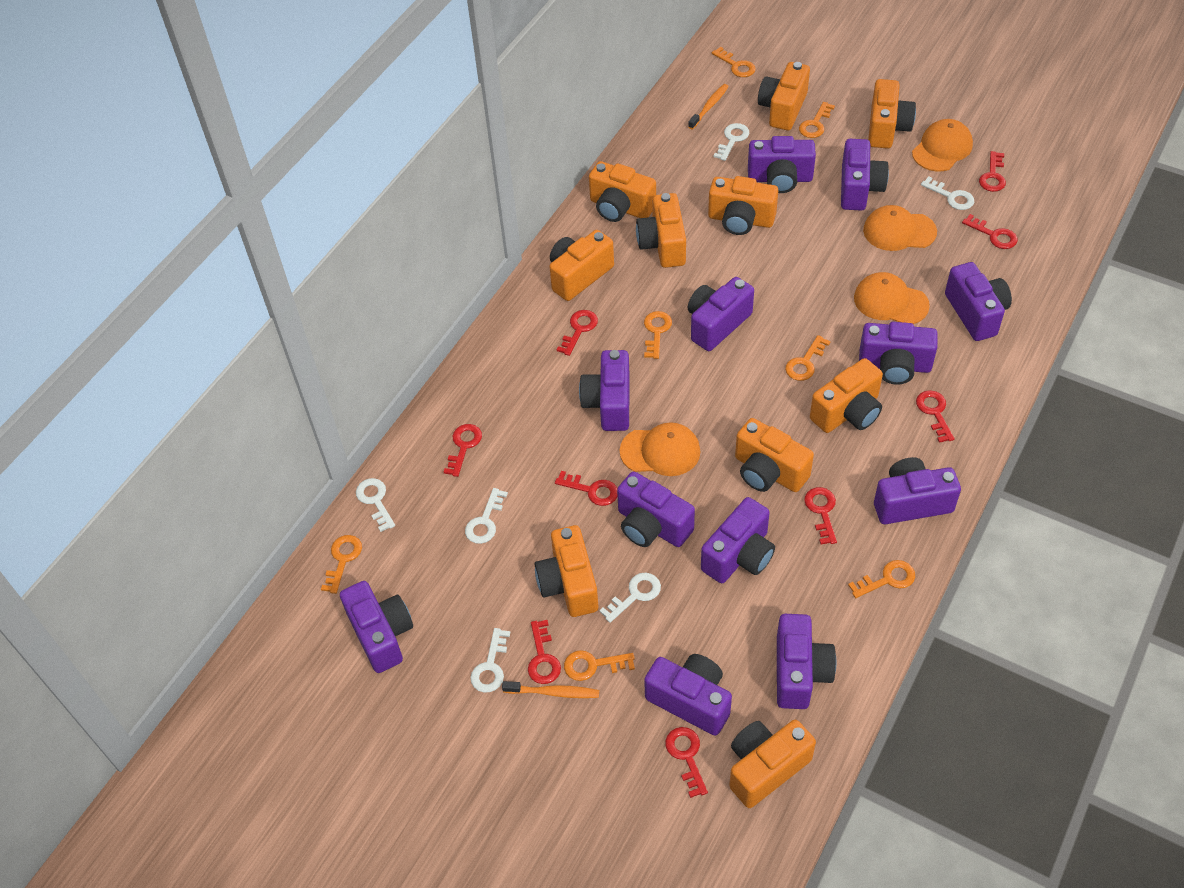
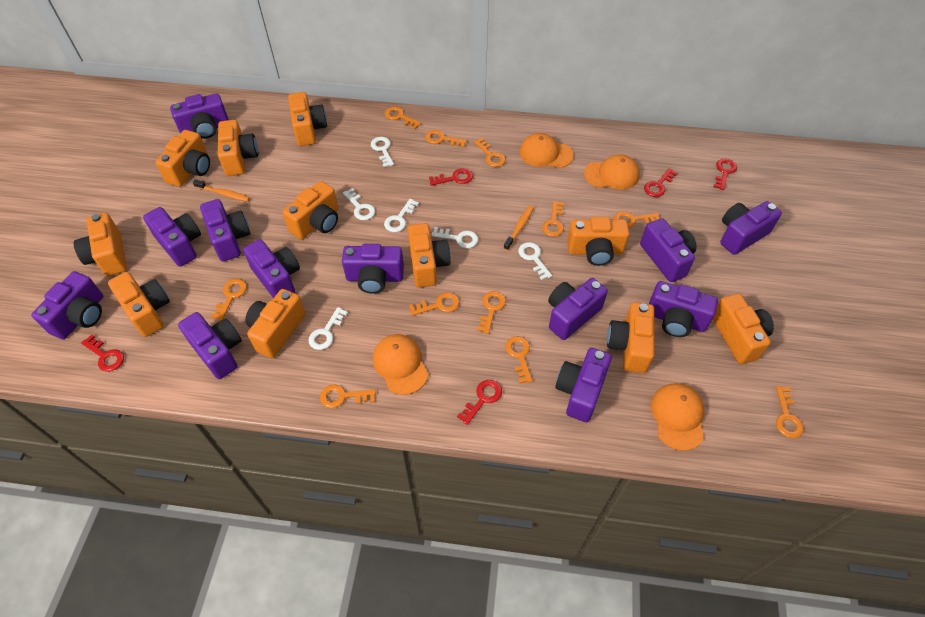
orange camera: [535,525,598,617] [549,230,614,301] [589,161,656,222] [636,193,686,268] [708,176,778,235] [729,720,816,808] [735,418,814,492] [758,62,810,130] [810,358,883,433] [868,79,916,149] = 10 -> [74,213,127,276] [108,272,170,337] [155,130,210,187] [218,120,258,176] [245,289,306,358] [282,181,338,239] [288,92,327,146] [408,223,451,288] [567,217,629,266] [607,302,654,373] [712,294,774,364] = 11
orange key: [321,535,362,594] [564,650,635,681] [644,311,672,359] [712,47,755,77] [785,335,830,381] [799,102,835,138] [848,560,915,598] = 7 -> [211,279,247,320] [320,384,376,408] [385,106,421,129] [409,292,460,316] [425,130,467,148] [474,138,506,167] [477,291,506,334] [505,336,533,384] [542,201,564,237] [614,211,660,228] [776,386,804,438] = 11
red key: [444,424,482,477] [528,620,561,684] [555,471,618,506] [557,310,598,356] [665,727,708,798] [804,487,837,544] [916,390,954,443] [962,214,1018,249] [979,151,1006,192] = 9 -> [81,334,124,372] [429,168,473,186] [457,380,502,425] [644,168,678,197] [714,159,737,190] = 5

